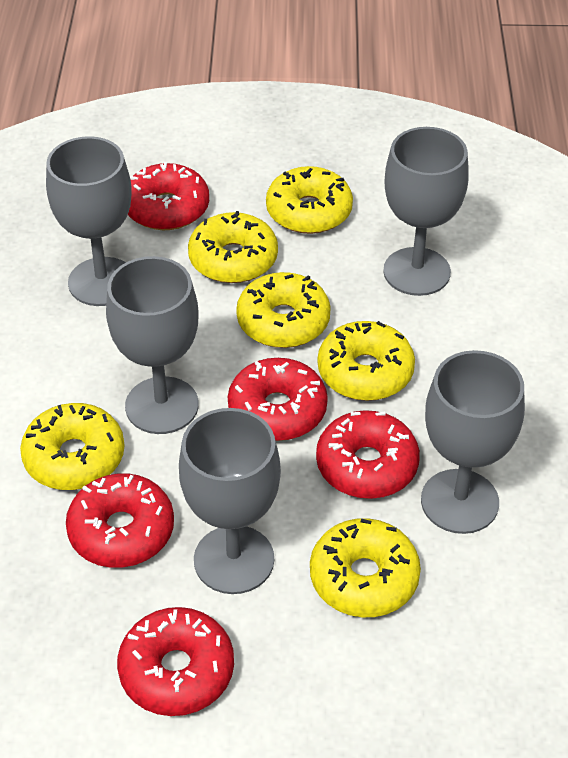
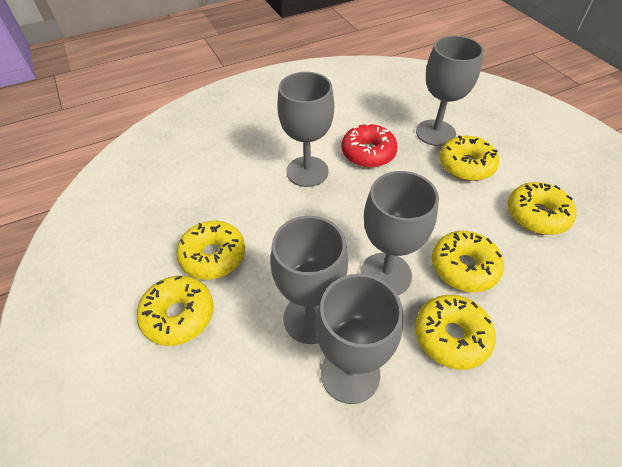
red donut: [66,473,174,568] [117,607,234,716] [128,162,209,230] [228,358,328,441] [316,410,420,499] = 5 -> [341,123,398,168] = 1

